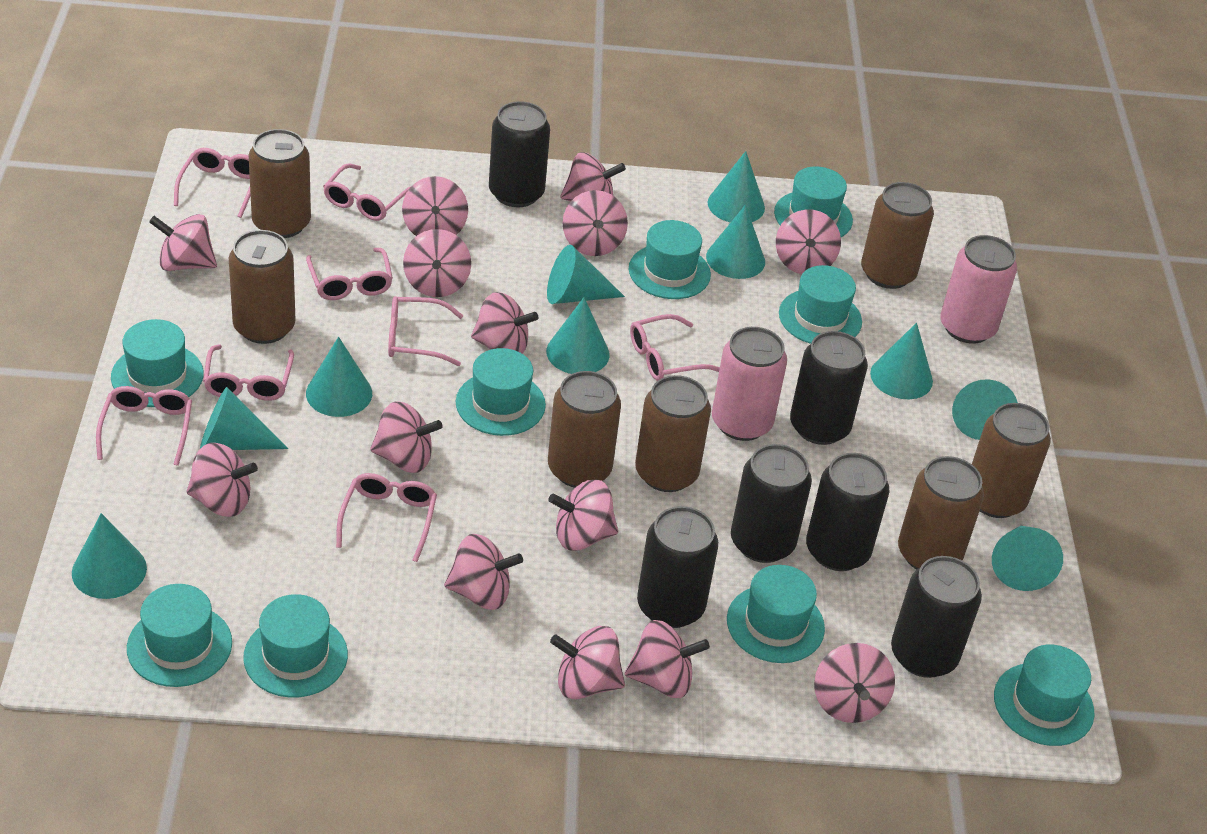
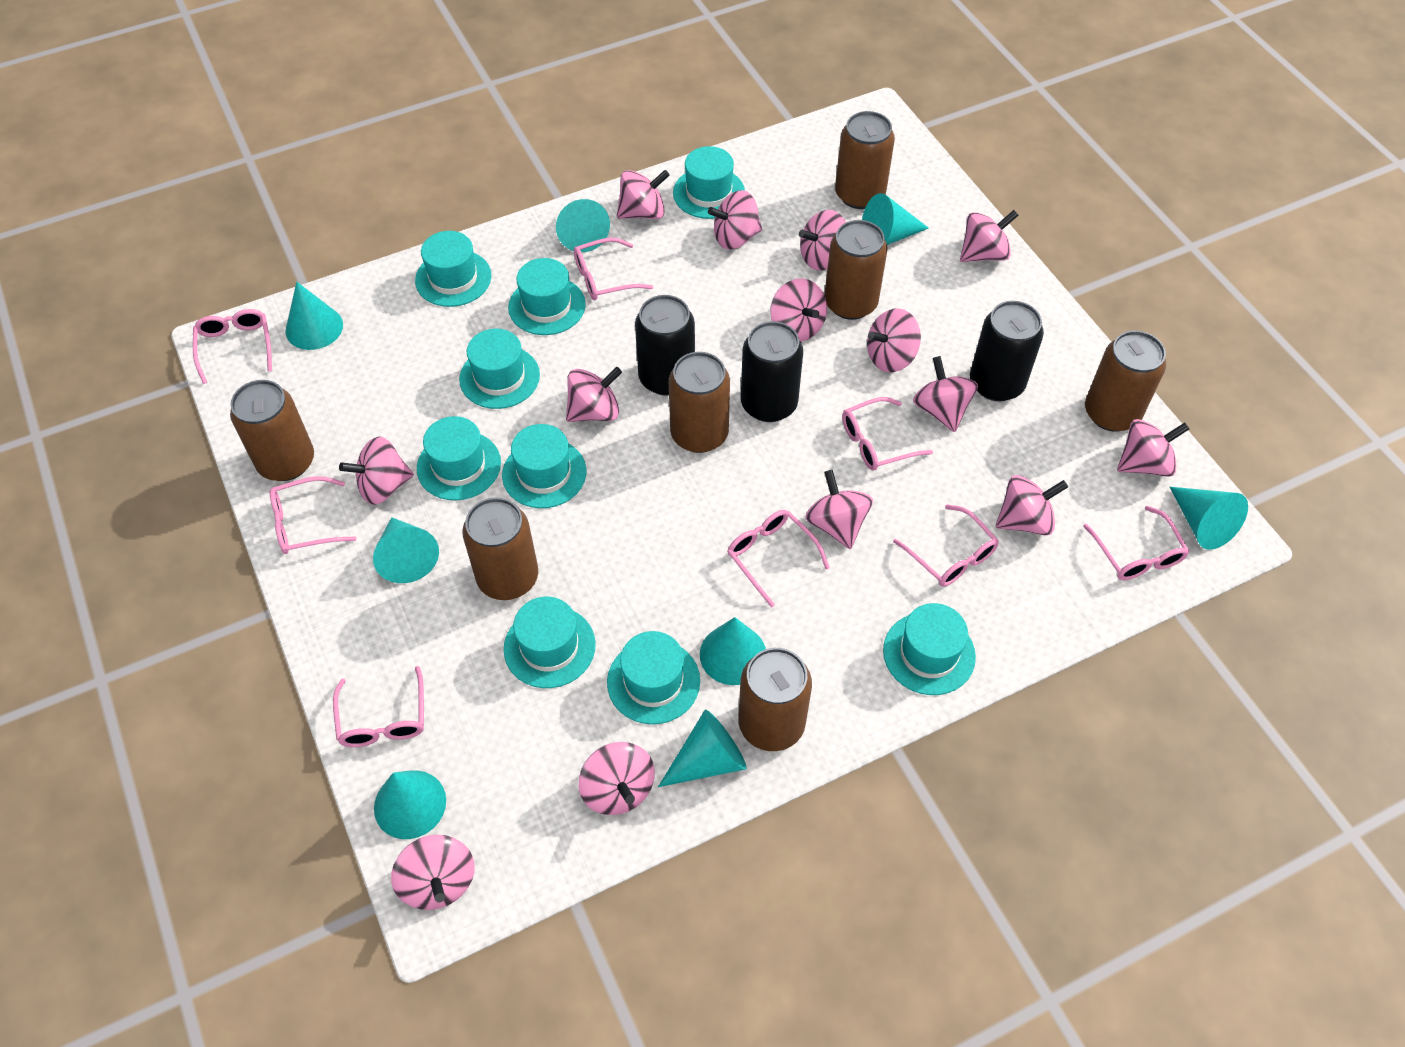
black can: [489,101,550,207] [637,506,718,628] [731,444,812,563] [790,331,868,445] [806,453,890,571] [891,556,982,678] = 6 -> [635,295,695,396] [741,321,803,422] [970,301,1044,401] = 3
pink can: [712,327,787,441] [940,235,1017,344] = 2 -> none = 0
turquoise cone: [72,513,147,599] [200,387,288,450] [306,337,372,417] [546,297,610,374] [547,245,625,304] [706,205,765,279] [708,151,765,223] [870,323,933,399] [952,379,1018,440] [992,526,1063,591] = 10 -> [285,282,343,350] [373,517,439,583] [374,770,446,839] [556,199,610,252] [658,710,747,787] [700,617,766,685] [862,193,929,245] [1170,487,1248,550] = 8

